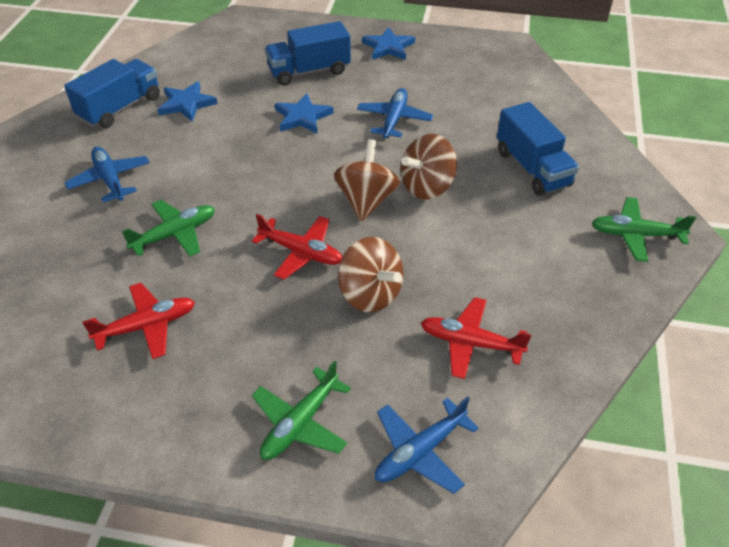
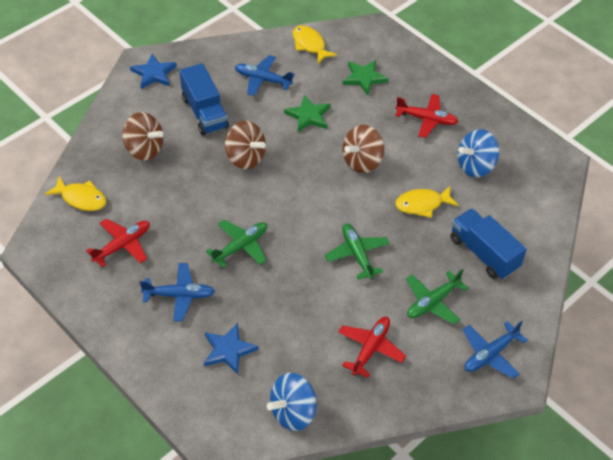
blue spinning top: none = 0 -> [267,373,317,431] [458,129,499,177] = 2
blue star: [157,81,218,121] [275,93,334,133] [362,27,415,60] = 3 -> [130,54,177,89] [204,323,258,375] = 2
blue truck: [64,59,160,128] [265,21,351,86] [497,102,579,196] = 3 -> [180,63,229,135] [450,208,527,279] = 2
green star: none = 0 -> [284,95,331,132] [342,60,389,95] = 2
yellow fish: none = 0 -> [45,176,106,211] [293,25,337,64] [395,186,459,218] = 3

